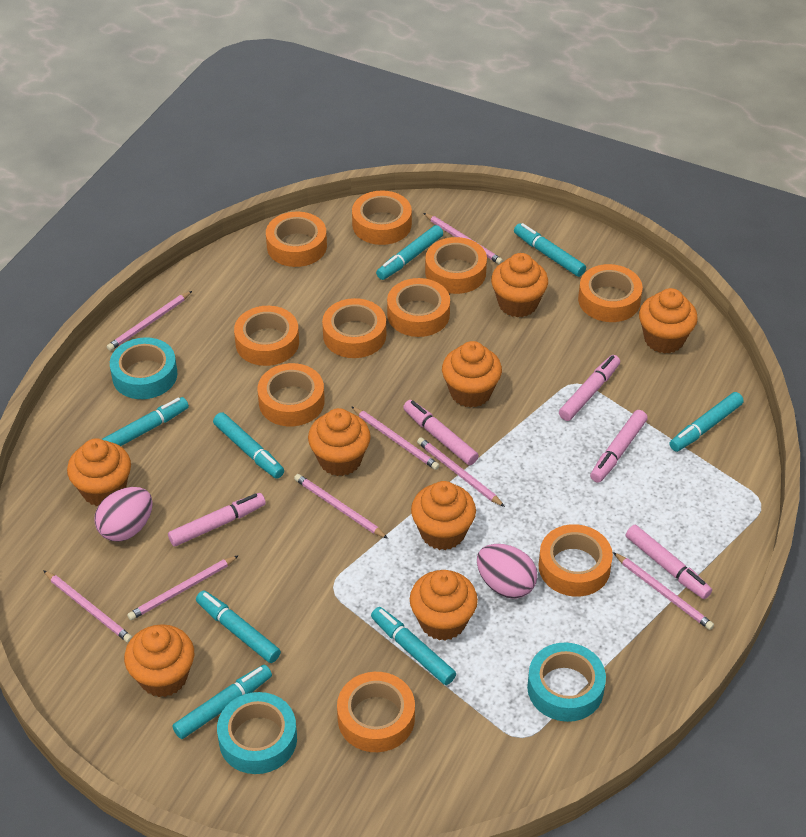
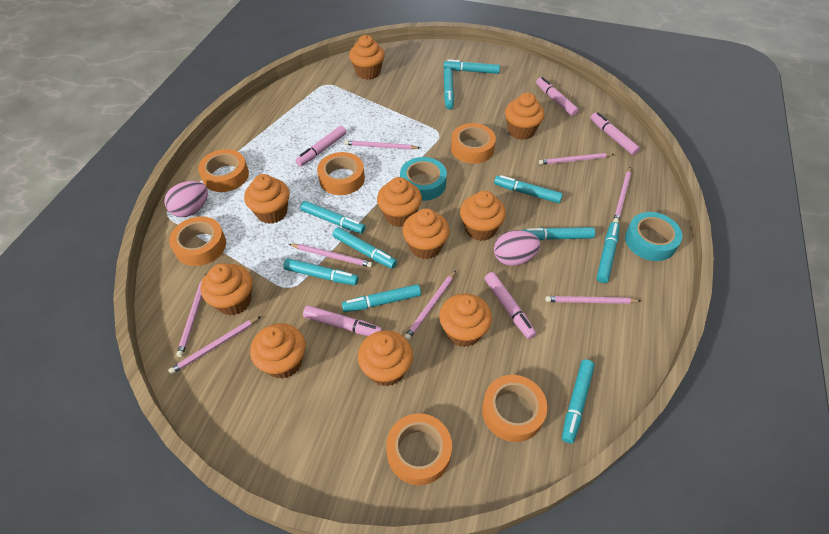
orange cupcake: [67,438,131,506] [124,624,194,697] [308,408,371,476] [410,570,478,641] [411,481,476,550] [442,341,502,408] [491,253,548,317] [639,288,698,354] = 8 -> [201,263,252,315] [244,174,290,224] [250,323,306,379] [349,35,385,80] [358,330,413,386] [377,177,422,227] [403,208,450,259] [439,293,492,347] [460,191,506,241] [505,93,545,140] = 10
orange tape: [234,306,299,366] [257,363,325,427] [266,212,327,267] [322,298,386,358] [337,672,415,752] [352,190,412,245] [387,278,450,337] [425,237,487,294] [539,524,613,597] [578,264,643,322] = 10 -> [169,216,226,266] [198,149,249,192] [317,152,365,195] [386,413,452,485] [451,123,496,164] [482,375,547,442] = 6
turquoise marker: [102,397,189,446] [172,664,272,739] [196,591,281,663] [213,412,284,479] [371,607,456,685] [376,225,443,280] [514,223,586,277] [670,392,744,452] = 8 -> [283,258,359,285] [300,201,366,234] [333,227,397,269] [342,284,421,312] [443,59,500,74] [444,68,454,110] [494,175,563,203] [522,227,595,240] [562,359,595,444] [596,222,620,283] = 10
turquoise tape: [110,337,177,399] [217,692,297,774] [527,643,606,722] = 3 -> [400,157,447,201] [625,212,682,261] = 2

